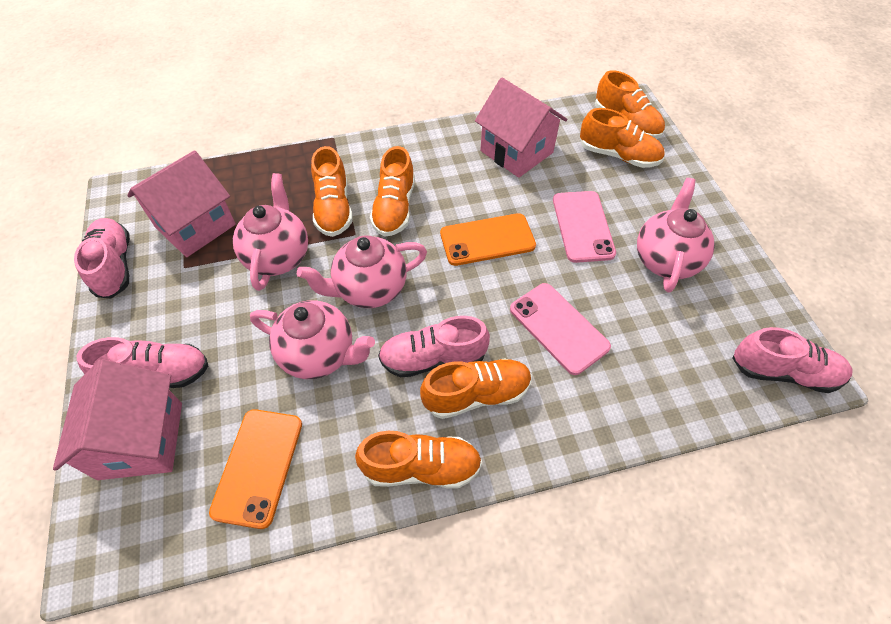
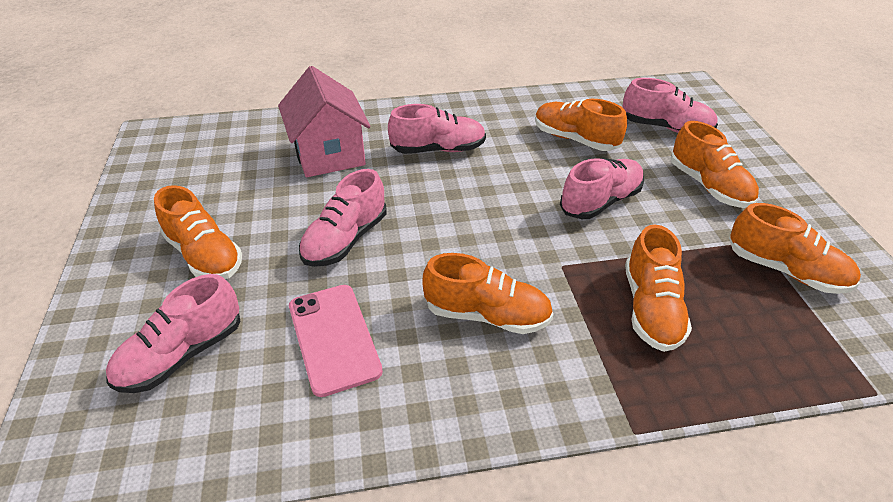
orange phone: [209,409,302,529] [440,213,536,266] = 2 -> none = 0
pink house: [53,359,182,480] [127,150,236,257] [475,78,567,178] = 3 -> [278,66,370,177] = 1
pink phone: [510,283,611,375] [553,191,616,263] = 2 -> [289,285,383,397] = 1
pink shoe: [74,218,130,298] [77,337,208,388] [378,316,490,377] [732,327,853,393] = 4 -> [106,274,241,393] [299,169,386,267] [388,104,486,154] [560,158,644,219] [622,78,718,133] = 5
pink teapot: [233,173,308,291] [250,300,375,379] [297,235,427,308] [637,178,715,293] = 4 -> none = 0

